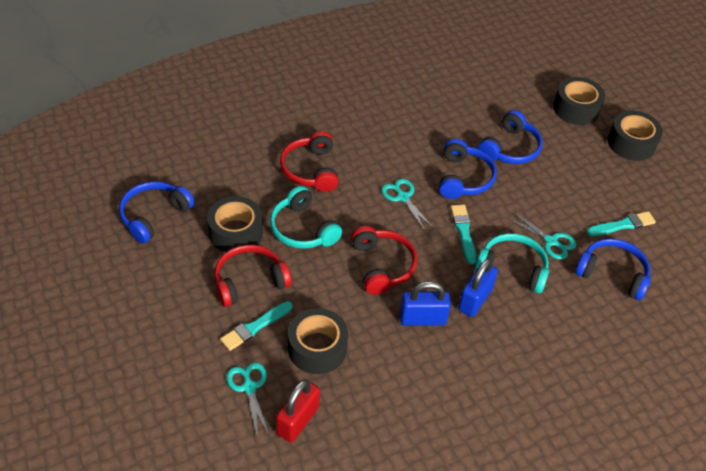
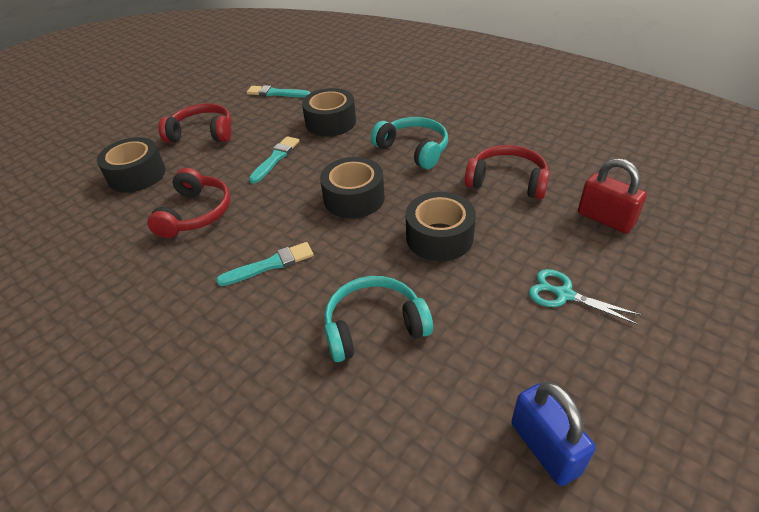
blue headphones: [119,181,195,244] [439,139,497,199] [478,110,543,164] [575,238,651,300] = 4 -> none = 0
blue padlock: [400,281,451,326] [458,258,498,317] = 2 -> [511,382,596,486] = 1
turquoise scissors: [226,362,269,435] [381,179,433,230] [507,212,576,260] = 3 -> [529,269,642,325] = 1

